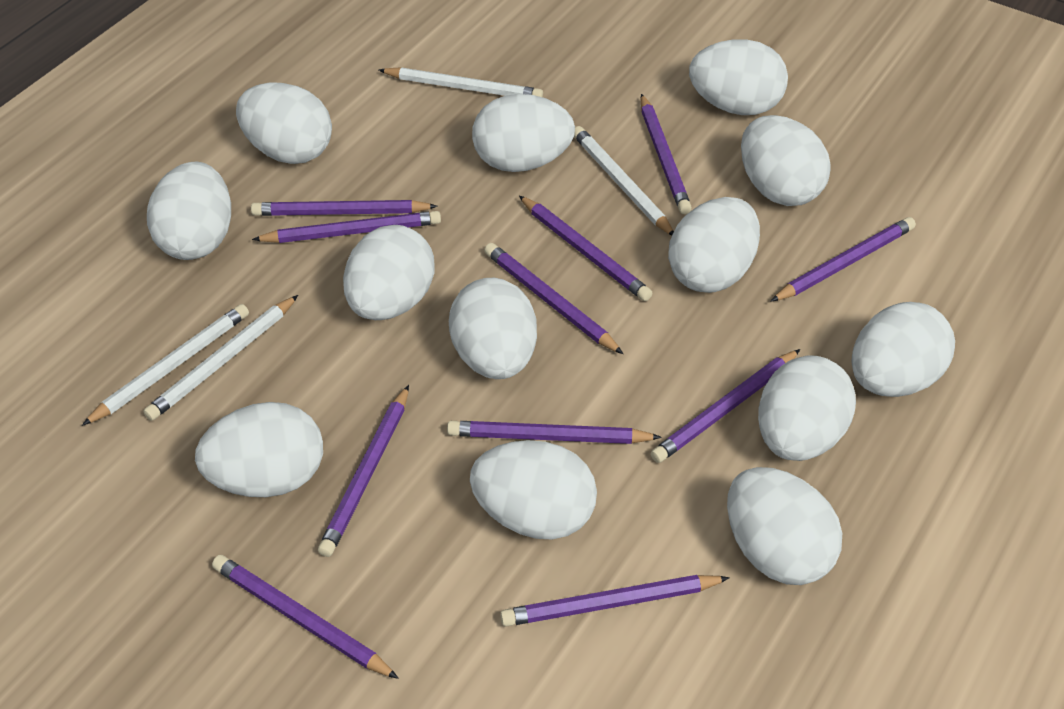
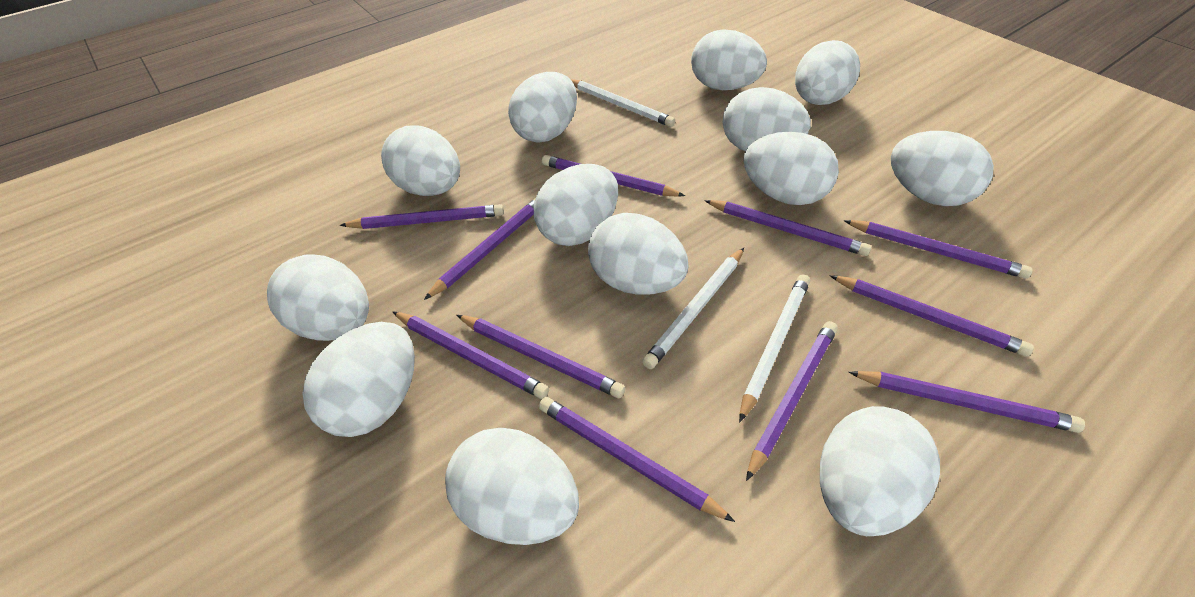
white pencil: [82,304,249,426] [143,295,298,421] [379,67,543,97] [574,126,674,236] = 4 -> [571,79,675,127] [642,248,744,369] [739,275,810,422] = 3

